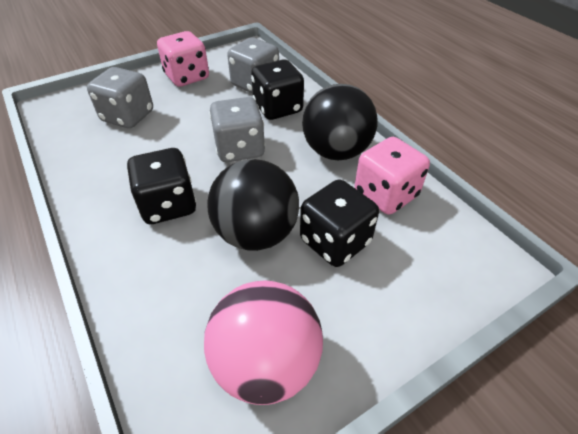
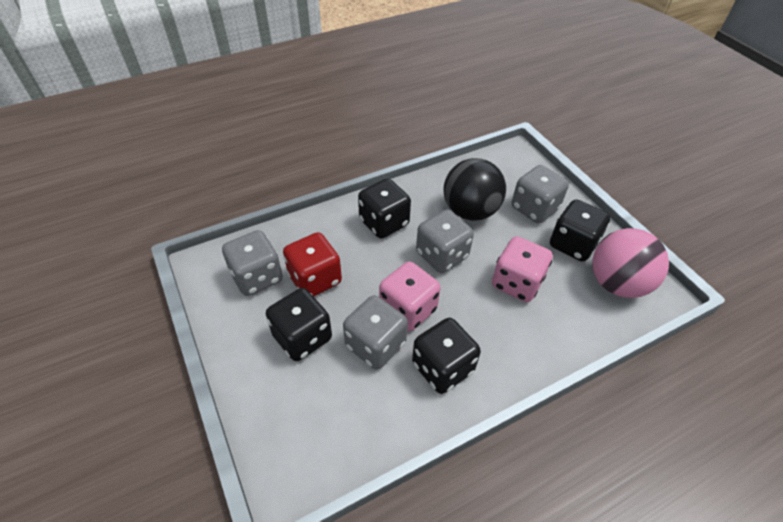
black ball: [207,159,299,251] [302,84,378,160] = 2 -> [443,158,506,221] = 1
black dice: [127,148,196,224] [251,59,304,120] [300,179,379,267] = 3 -> [266,288,332,361] [358,178,411,238] [412,318,481,394] [550,199,610,261] = 4
grey dice: [87,67,153,128] [209,97,265,162] [227,38,279,94] = 3 -> [222,230,283,296] [343,295,408,370] [416,209,474,273] [512,165,569,223] = 4
red dice: none = 0 -> [283,232,342,297] = 1

